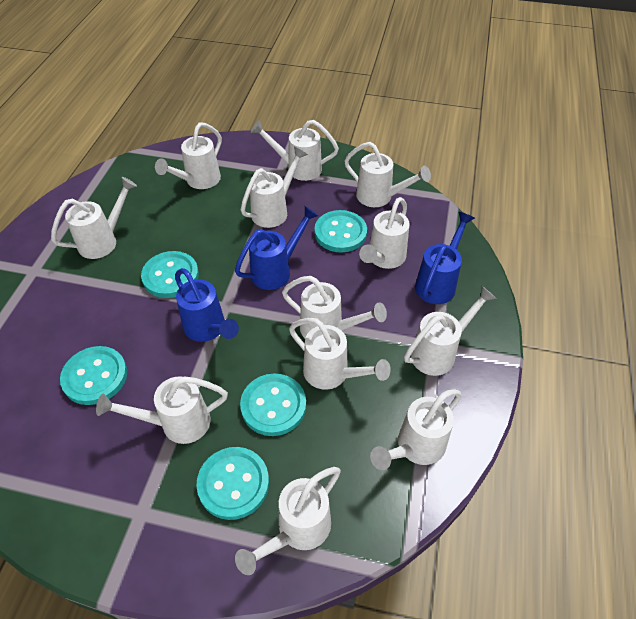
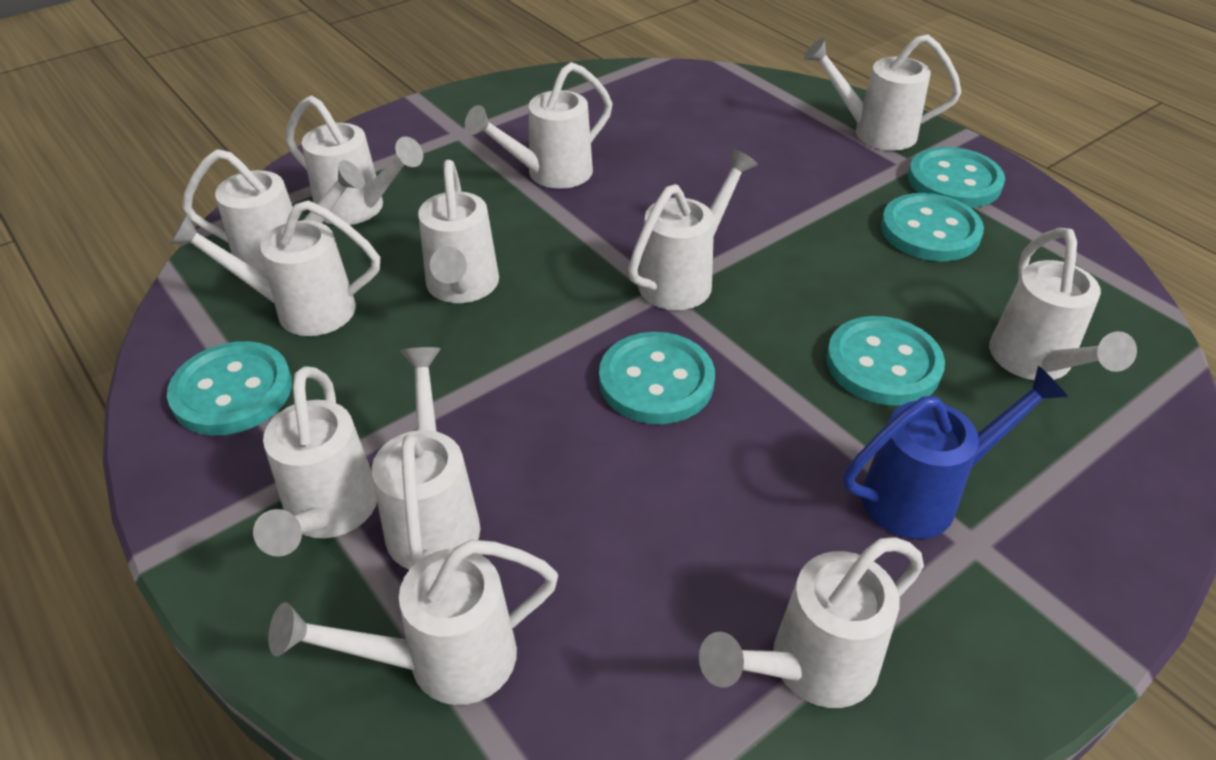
blue watering can: [175,268,239,342] [235,206,319,290] [415,212,475,304] = 3 -> [843,366,1068,539] = 1

